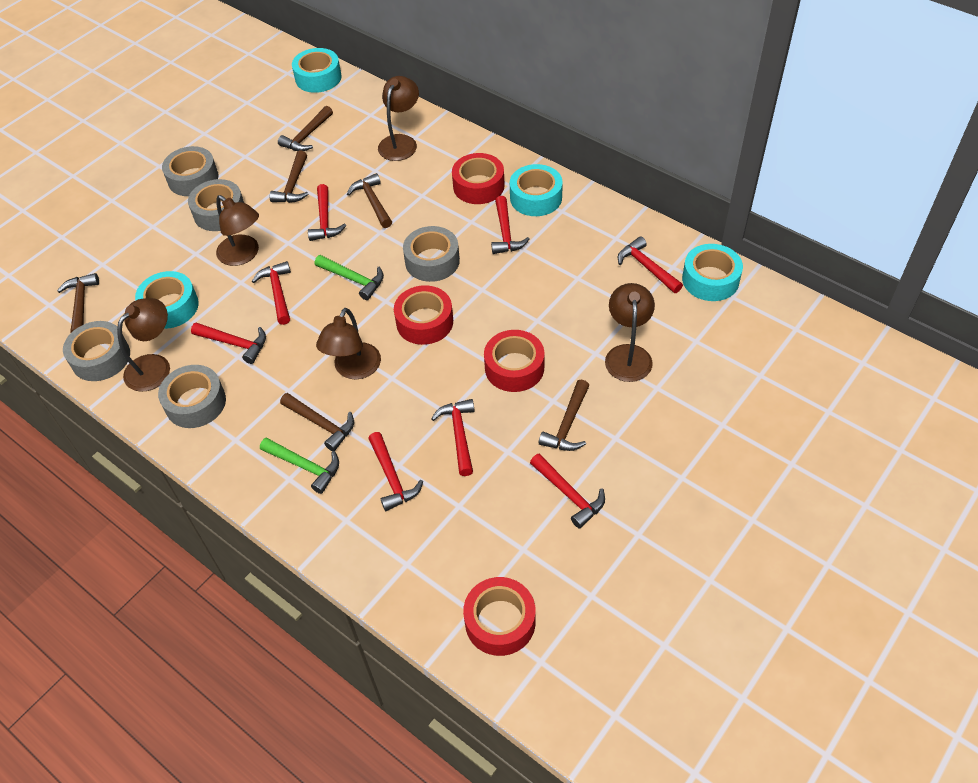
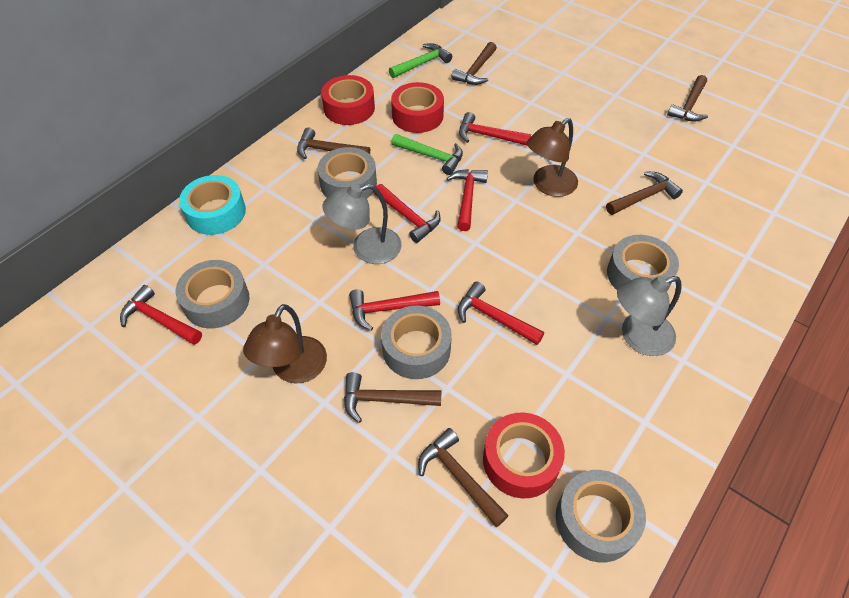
brown lamp: [117,298,170,392] [216,195,259,266] [316,308,381,379] [378,76,419,161] [605,283,655,382] = 5 -> [243,304,327,383] [527,118,578,197] = 2
grey lamp: none = 0 -> [322,184,402,264] [617,276,682,356] = 2
red hammer: [191,323,266,364] [252,261,291,325] [308,184,346,241] [368,432,423,511] [431,399,475,476] [491,196,529,254] [530,454,605,529] [618,236,683,293] = 8 -> [120,285,202,345] [349,289,440,331] [374,184,441,243] [446,169,488,231] [458,282,544,345] [459,112,531,146] = 6
red tape: [394,285,453,345] [452,153,505,204] [463,577,536,656] [484,330,545,392] = 4 -> [321,75,375,125] [391,82,444,133] [483,412,565,498] = 3
turquoise tape: [135,271,199,329] [292,48,341,93] [510,164,563,216] [682,244,743,301] = 4 -> [179,175,246,235] = 1

